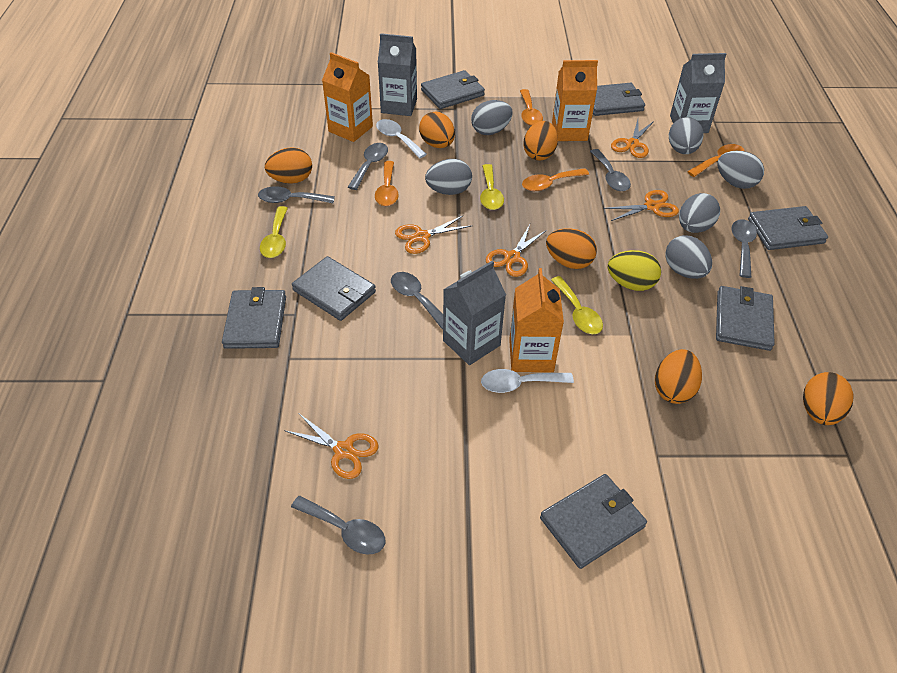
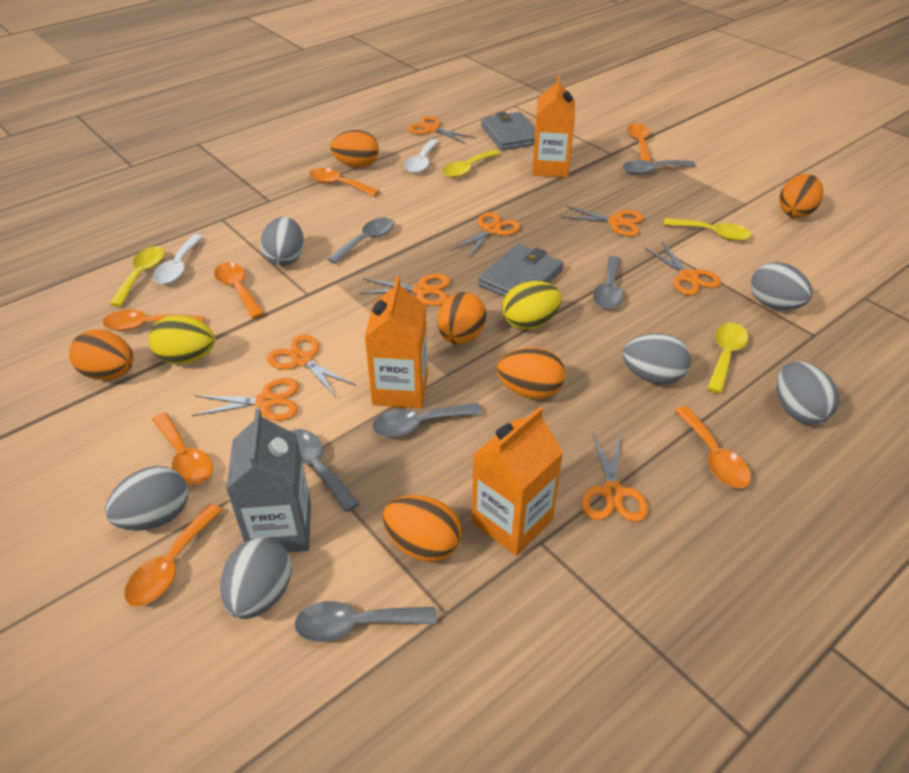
grey carton: [378,33,417,116] [443,261,506,365] [670,53,726,133] = 3 -> [226,409,311,553] = 1
grey wallet: [222,287,286,349] [292,256,376,321] [421,70,485,109] [540,474,647,569] [593,83,645,116] [716,286,775,351] [748,206,828,250] = 7 -> [478,244,564,297] [481,112,536,151] = 2
orange scissors: [284,413,379,479] [395,215,471,254] [486,225,547,277] [603,190,679,221] [611,120,654,158] = 5 -> [192,378,299,421] [267,335,356,397] [360,274,450,306] [408,116,475,144] [451,212,521,258] [561,205,644,236] [581,433,649,522] [644,242,721,295] = 8
orange spoon: [375,161,399,206] [520,89,543,126] [522,168,589,191] [687,144,744,177] = 4 -> [103,310,205,331] [124,504,223,607] [152,412,213,485] [214,262,265,319] [309,168,380,197] [627,123,652,162] [675,406,751,488] = 7
yellow egg: [608,250,661,291] = 1 -> [149,316,215,364] [502,281,562,330] = 2
yellow spoon: [260,206,288,258] [480,164,504,210] [551,276,603,334] = 3 -> [110,247,165,307] [442,150,500,178] [664,218,752,241] [707,323,748,394] = 4

